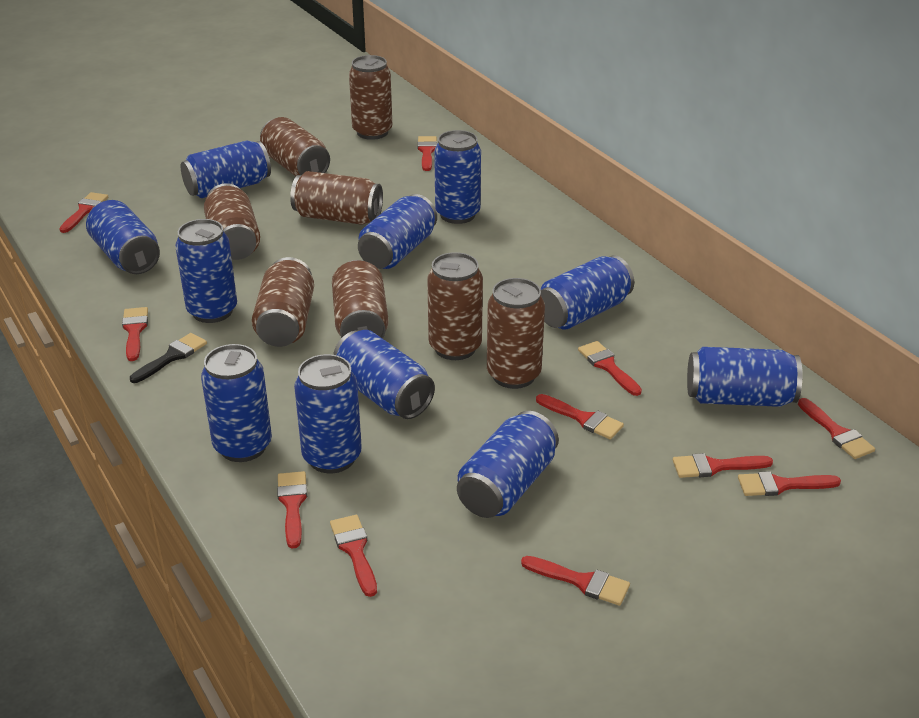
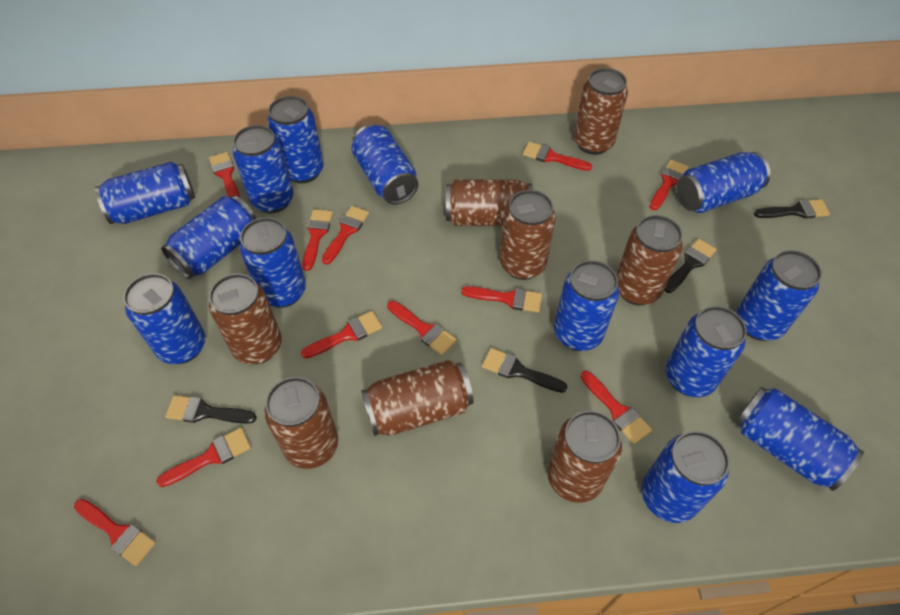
black brush: [130,333,207,383] = 1 -> [165,395,257,424] [482,348,567,393] [664,239,717,293] [754,199,830,219] = 4
blue can: [86,200,160,274] [175,219,237,323] [181,141,271,198] [201,344,272,462] [294,354,362,473] [333,330,435,419] [358,194,437,269] [434,130,481,224] [457,411,559,518] [541,255,634,330] [687,347,802,407] = 11 -> [95,162,195,224] [123,273,206,364] [161,195,257,279] [233,125,293,213] [240,217,306,308] [267,96,324,183] [351,124,418,204] [554,260,619,351] [642,431,730,523] [666,306,747,397] [676,152,771,213] [735,387,864,491] [737,250,822,341] = 13

